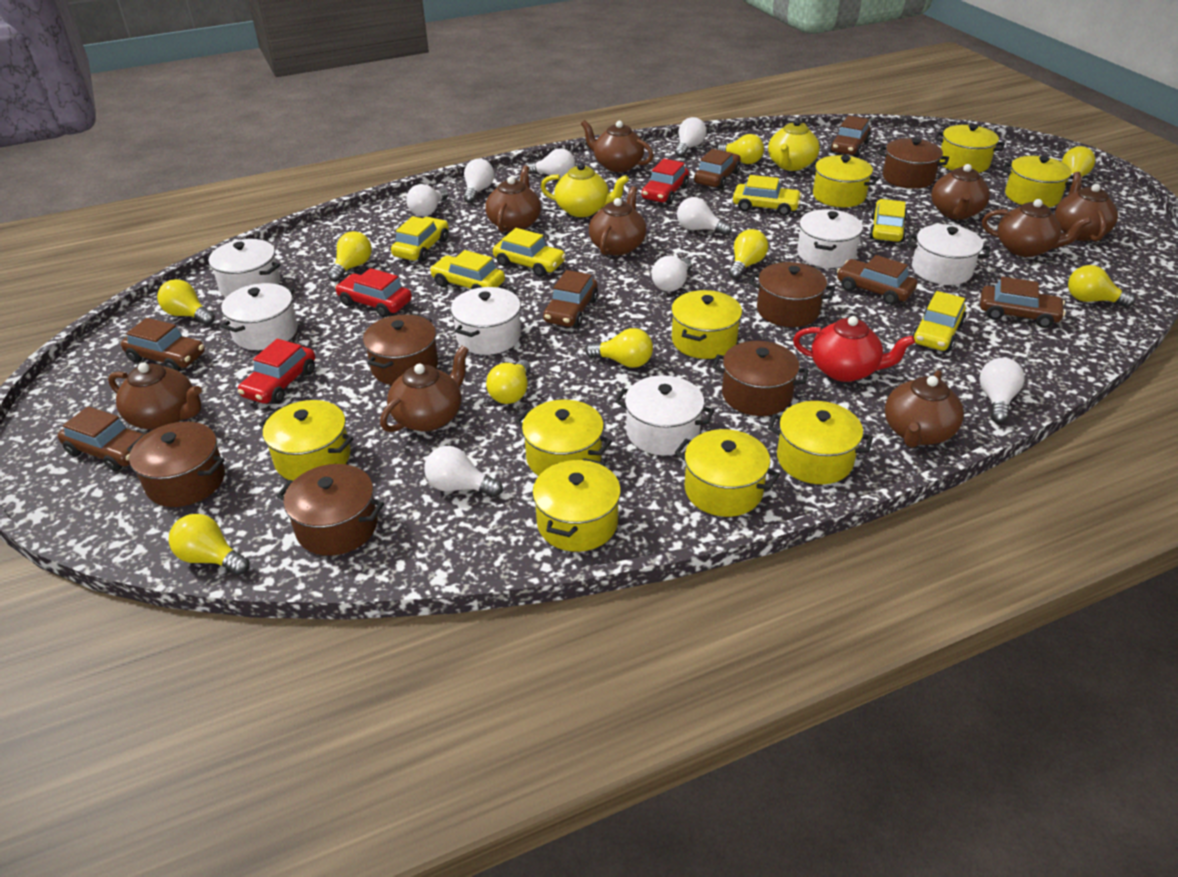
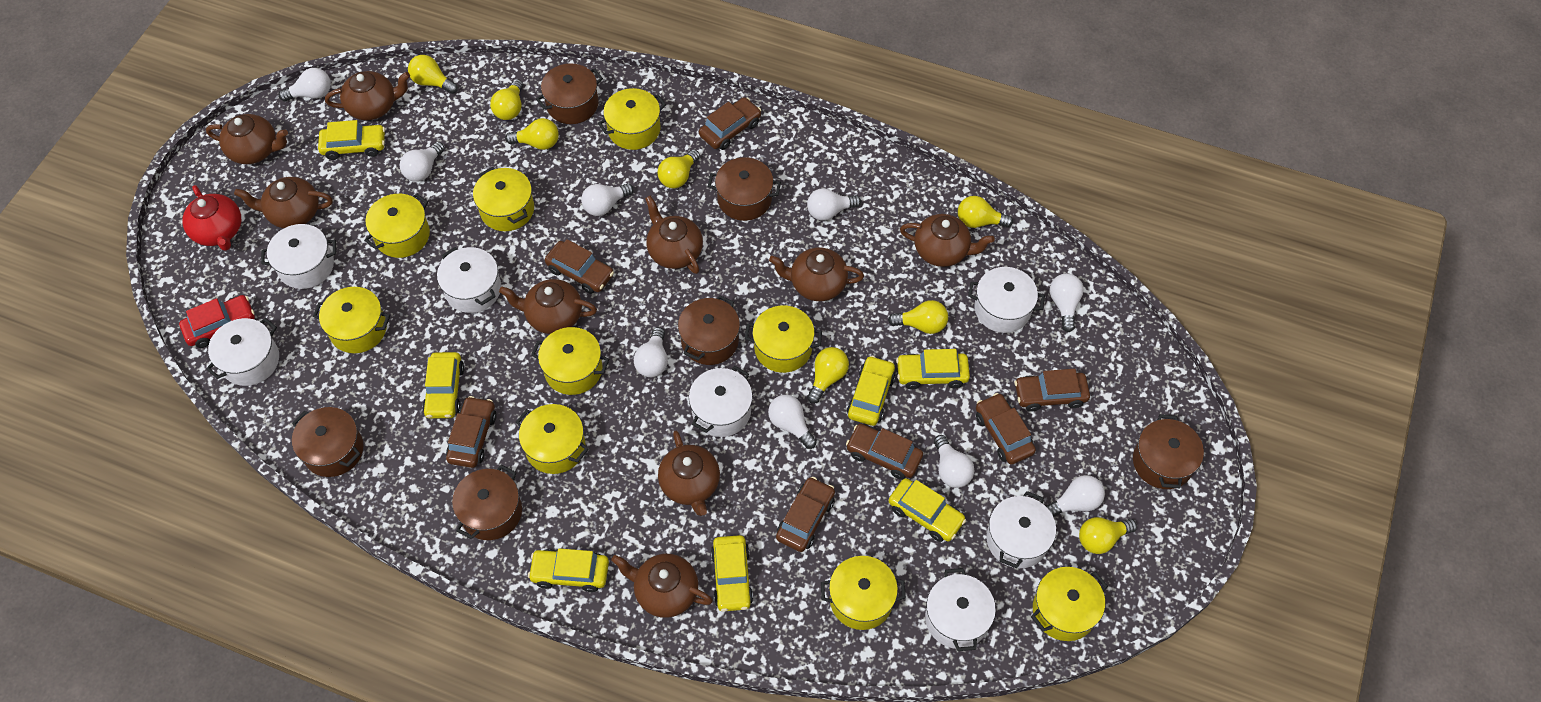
red car: [238,339,315,404] [335,268,412,317] [642,159,689,204] = 3 -> [179,295,255,348] = 1
white light bulb: [406,184,448,216] [424,446,503,497] [463,159,494,203] [526,148,575,179] [651,256,692,292] [675,117,707,157] [677,197,732,236] [979,358,1025,423] = 8 -> [279,68,331,101] [400,142,445,182] [581,183,634,216] [634,327,668,377] [768,395,817,449] [807,188,861,221] [934,435,974,488] [1045,475,1105,516] [1050,273,1084,332] = 9
white pot: [207,239,280,297] [221,283,298,350] [451,287,521,355] [615,375,714,455] [797,209,863,268] [907,224,990,285] = 6 -> [206,318,279,386] [261,224,336,289] [437,247,501,313] [689,366,753,437] [925,568,996,651] [968,267,1045,333] [986,491,1056,568] = 7
yellow car: [391,216,449,262] [430,250,505,289] [493,228,566,277] [733,175,802,216] [869,199,907,243] [912,291,966,352] = 6 -> [318,120,385,160] [422,352,465,418] [528,548,609,592] [711,535,753,612] [847,356,896,426] [889,478,966,542] [896,349,970,389] = 7
yellow light bulb: [157,279,215,325] [169,514,250,575] [328,231,372,282] [486,360,531,404] [585,328,653,368] [717,134,764,164] [729,229,768,279] [1062,146,1095,189] [1068,265,1135,307] = 9 -> [408,55,458,94] [490,79,523,120] [505,118,559,150] [658,149,700,188] [807,347,849,404] [888,300,948,334] [958,196,1013,228] [1079,517,1137,554] = 8
yellow teapot: [541,163,629,217] [768,119,820,171] = 2 -> none = 0

